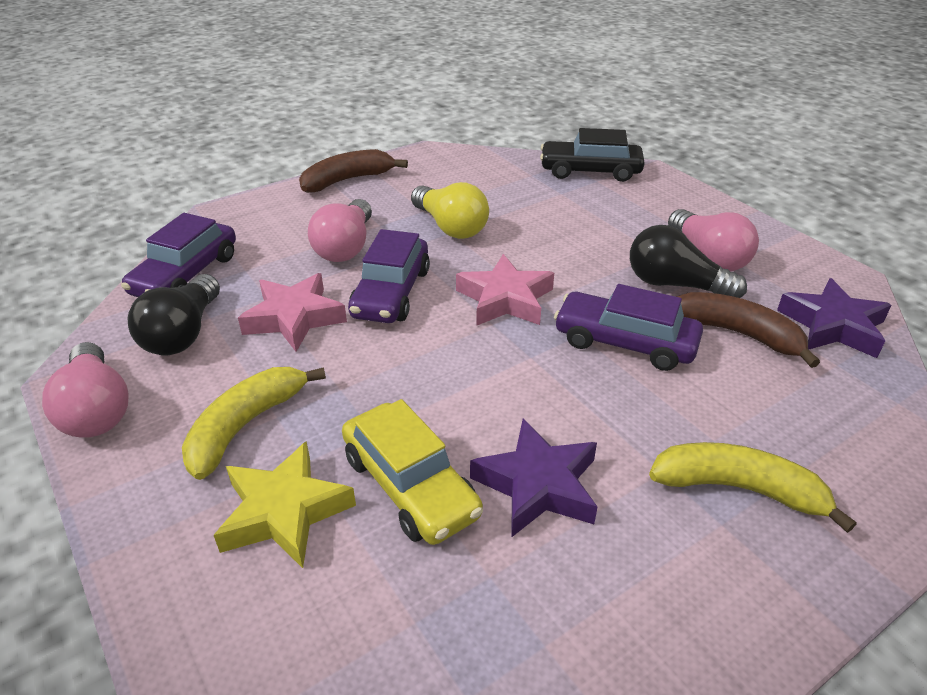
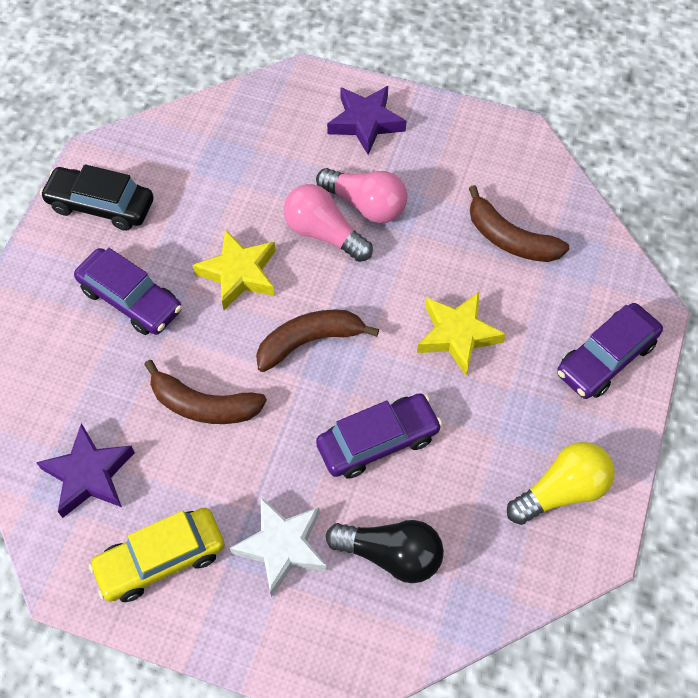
black light bulb: [128,274,220,355] [630,225,747,298] = 2 -> [326,520,444,583] = 1
brown banana: [299,149,408,193] [676,292,820,368] = 2 -> [144,360,267,424] [256,310,379,372] [469,185,569,262] = 3
pink light bulb: [42,342,129,438] [308,199,372,262] [668,209,759,272] = 3 -> [284,184,373,262] [316,168,408,223] = 2
pink star: [238,273,347,352] [456,254,554,326] = 2 -> none = 0
white star: none = 0 -> [230,497,327,597] = 1
yellow banana: [182,367,326,480] [649,442,856,533] = 2 -> none = 0
yellow star: [214,441,356,568] = 1 -> [192,229,276,310] [417,292,506,375] = 2

